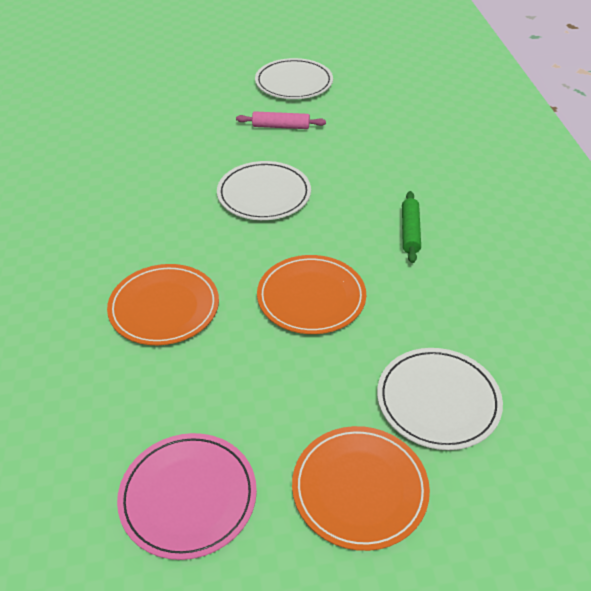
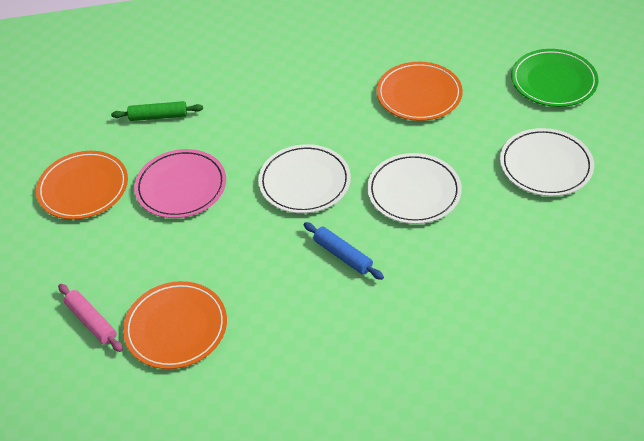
blue rolling pin: none = 0 -> [303,222,384,280] = 1
green plate: none = 0 -> [511,49,599,107] = 1

